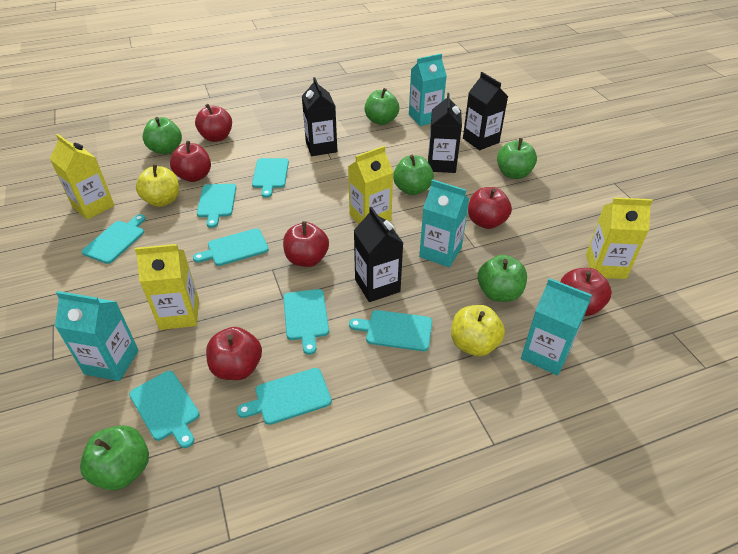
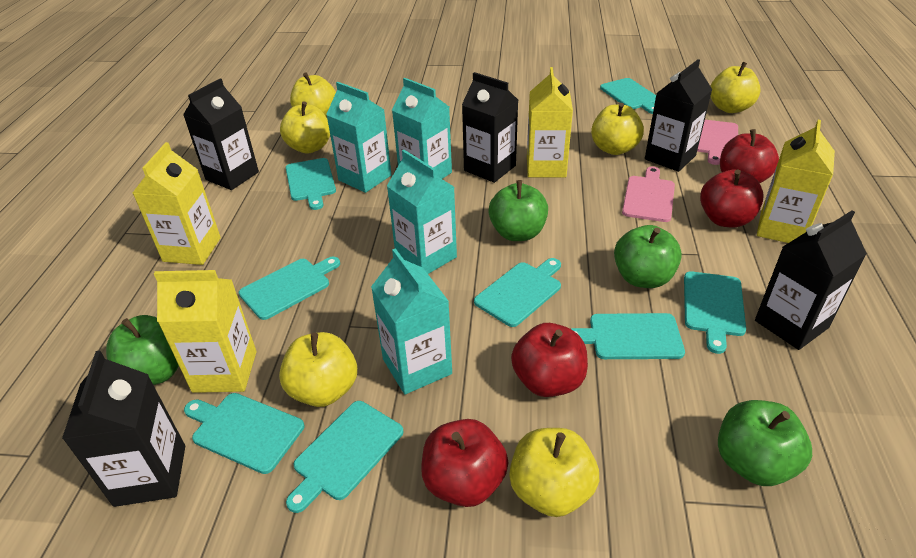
black carton: [302,77,337,156] [354,207,403,302] [428,93,462,173] [463,72,508,150] = 4 -> [62,351,185,507] [183,78,259,190] [462,72,518,183] [645,59,712,172] [755,210,867,350] = 5
green apple: [80,425,149,490] [143,117,182,154] [365,88,399,125] [393,155,434,195] [478,255,527,302] [497,138,537,179] = 6 -> [106,315,179,385] [488,180,548,241] [614,225,682,288] [718,400,812,486] = 4
pink cutting board: none = 0 -> [622,167,675,222] [697,120,738,165] = 2
red apple: [170,141,211,182] [195,104,232,142] [206,327,262,380] [283,221,329,267] [468,187,512,229] [560,268,612,316] = 6 -> [421,419,509,507] [511,323,588,397] [700,169,764,228] [720,129,779,183] = 4
yellow apple: [136,164,179,207] [451,305,505,356] = 2 -> [279,332,357,407] [280,101,330,154] [290,72,336,117] [509,428,599,517] [591,103,644,155] [710,62,761,113] = 6

